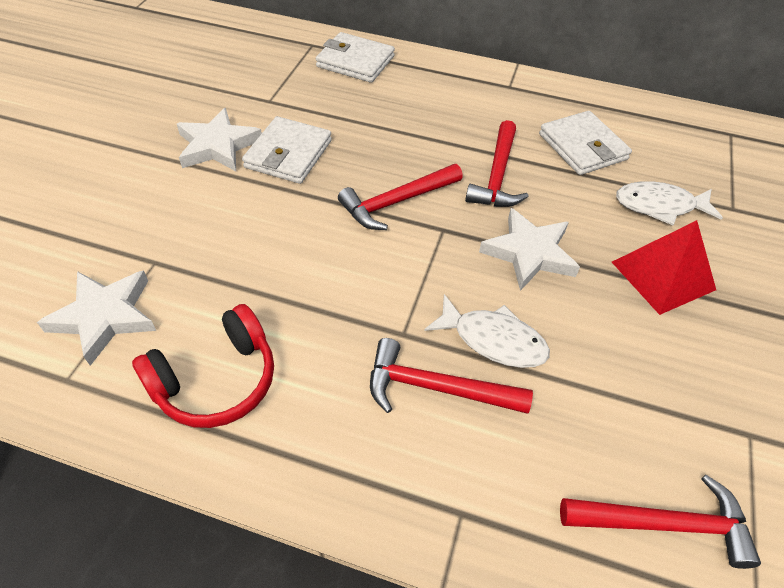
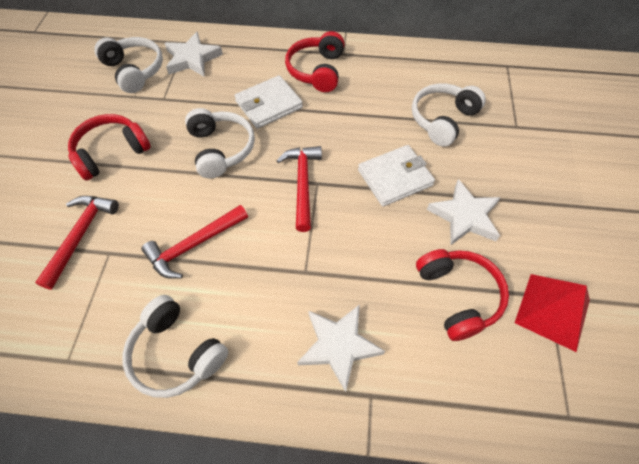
red hammer: [338,164,463,230] [370,338,533,414] [465,120,529,207] [560,475,761,569] = 4 -> [35,196,119,290] [142,205,248,279] [276,146,322,232] = 3
red headphones: [132,304,274,428] = 1 -> [68,114,151,181] [285,31,345,92] [416,249,509,341] = 3
white fish: [424,294,550,368] [616,181,723,225] = 2 -> none = 0
white headphones: none = 0 -> [94,37,163,93] [122,295,228,398] [185,108,255,178] [412,83,486,147] = 4
white wallet: [242,116,332,184] [316,32,395,83] [539,111,632,175] = 3 -> [234,75,303,129] [358,145,435,207] = 2

